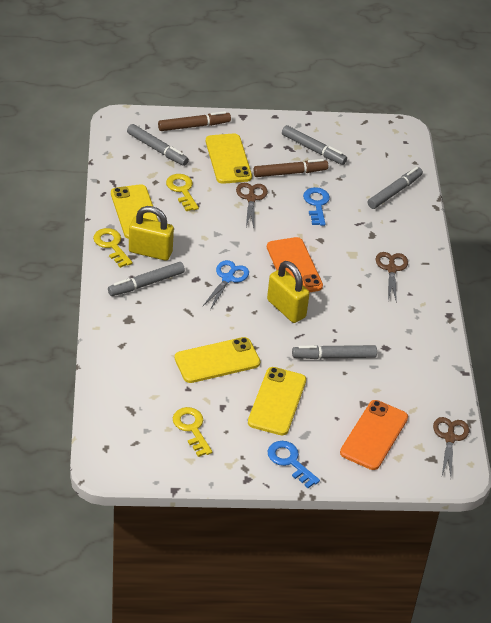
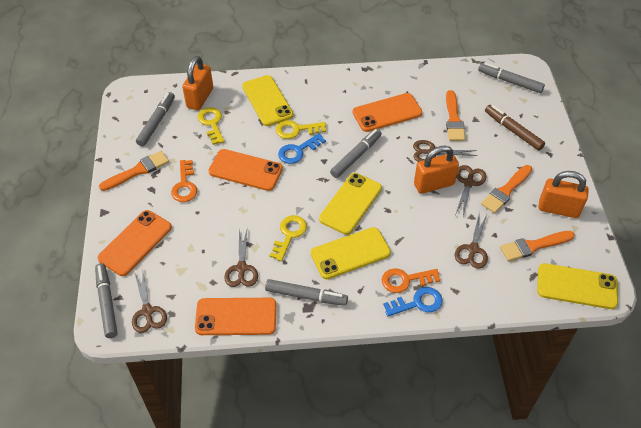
blue scissors: [203,260,249,310] = 1 -> none = 0
brown marker: [158,111,231,131] [254,159,328,177] = 2 -> [485,105,545,151] = 1
brown scissors: [236,183,268,228] [375,252,408,303] [433,417,469,477] = 3 -> [132,269,167,333] [224,230,258,287] [413,140,478,162] [454,212,488,269] [456,165,486,216] = 5
orange brush: none = 0 -> [99,151,169,191] [446,90,466,141] [481,165,532,213] [500,231,575,261] = 4
orange key: none = 0 -> [171,160,197,202] [382,268,440,293] = 2
orange padlock: none = 0 -> [182,56,213,110] [414,146,459,194] [538,171,589,218] = 3
orange phone: [267,237,323,292] [340,400,408,470] = 2 -> [98,210,172,276] [195,298,276,335] [208,149,283,191] [353,93,422,132] = 4
yellow padlock: [129,206,174,261] [267,261,310,323] = 2 -> none = 0

